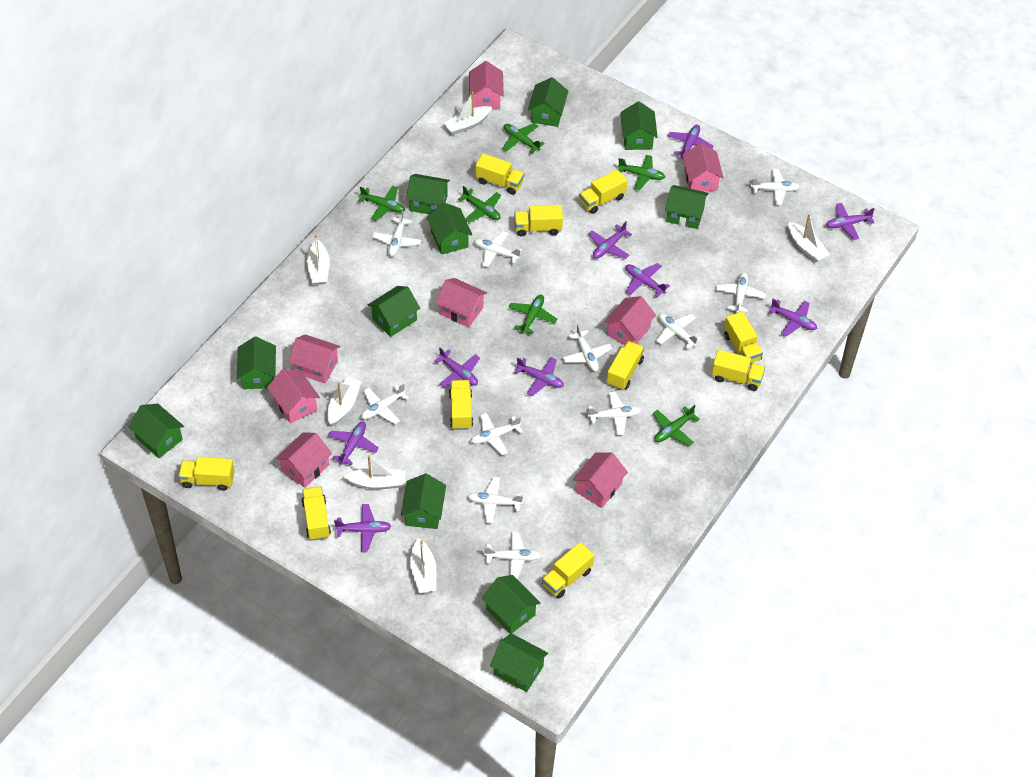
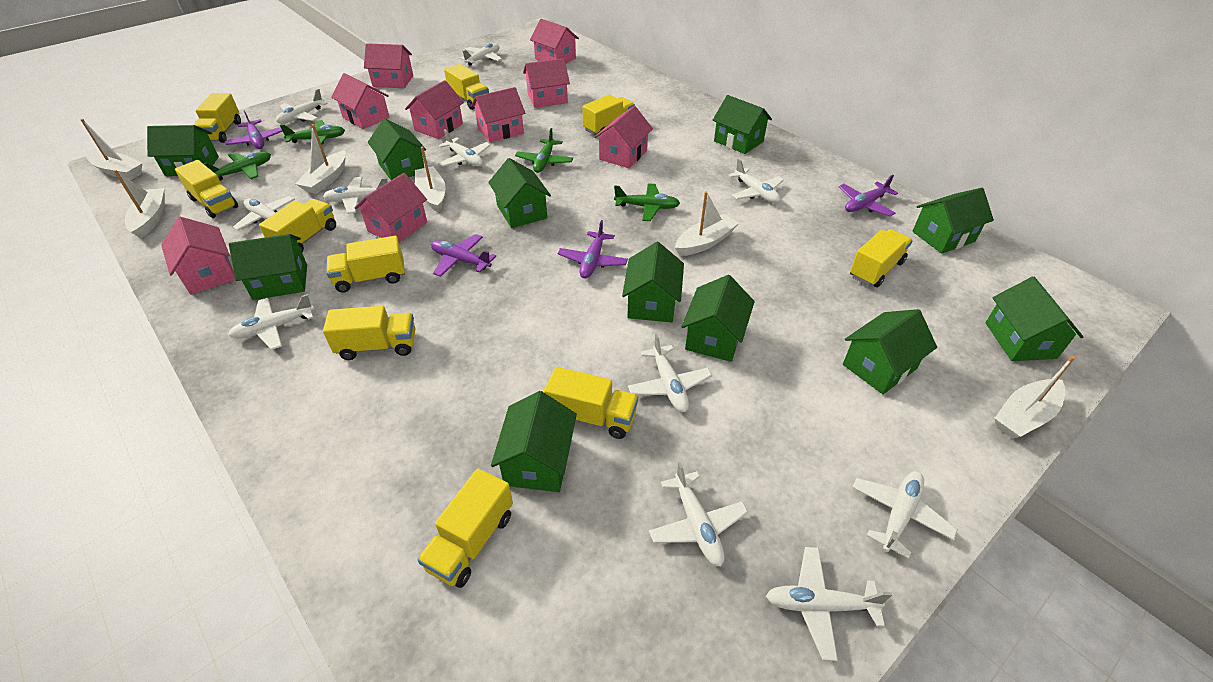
green plane: [358,186,405,221] [458,186,501,223] [503,123,545,154] [509,295,557,335] [618,155,665,190] [653,405,700,446] = 6 -> [204,152,271,181] [280,120,345,145] [515,128,573,173] [614,183,680,221] = 4
pink house: [267,369,320,424] [276,432,332,488] [289,334,340,383] [436,278,487,327] [469,61,504,109] [573,453,628,508] [604,296,656,345] [683,143,724,192] = 8 -> [161,217,235,295] [331,73,390,129] [354,173,427,242] [364,43,413,88] [405,80,464,139] [471,87,525,142] [523,58,570,108] [530,19,579,64] [594,106,653,168] = 9
purple plane: [328,422,379,466] [334,504,392,551] [434,347,480,388] [514,357,564,396] [588,222,632,259] [625,263,670,297] [668,125,713,159] [769,299,817,337] [826,203,875,240] = 9 -> [225,110,283,149] [431,234,496,277] [557,220,628,279] [839,175,898,216] = 4

